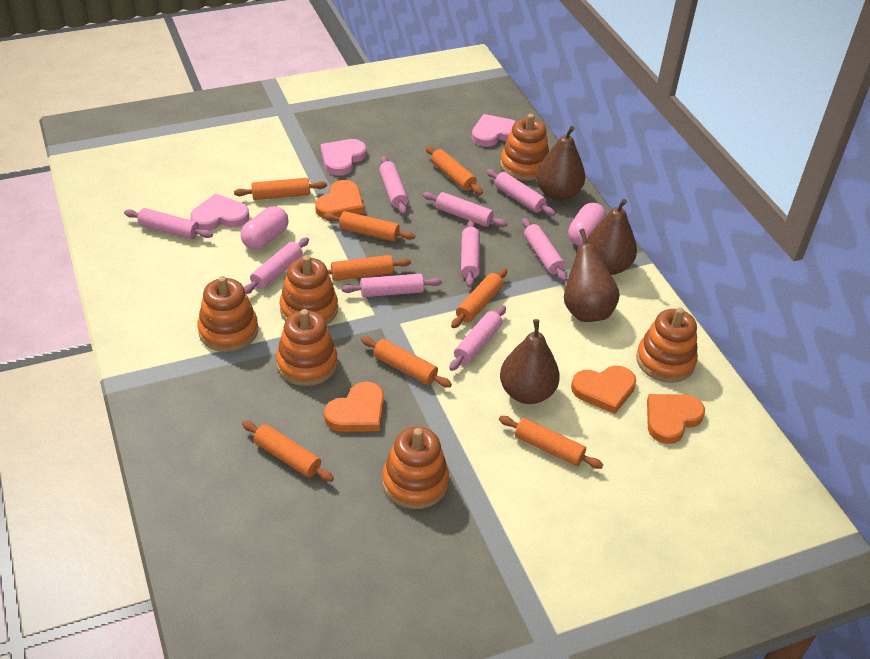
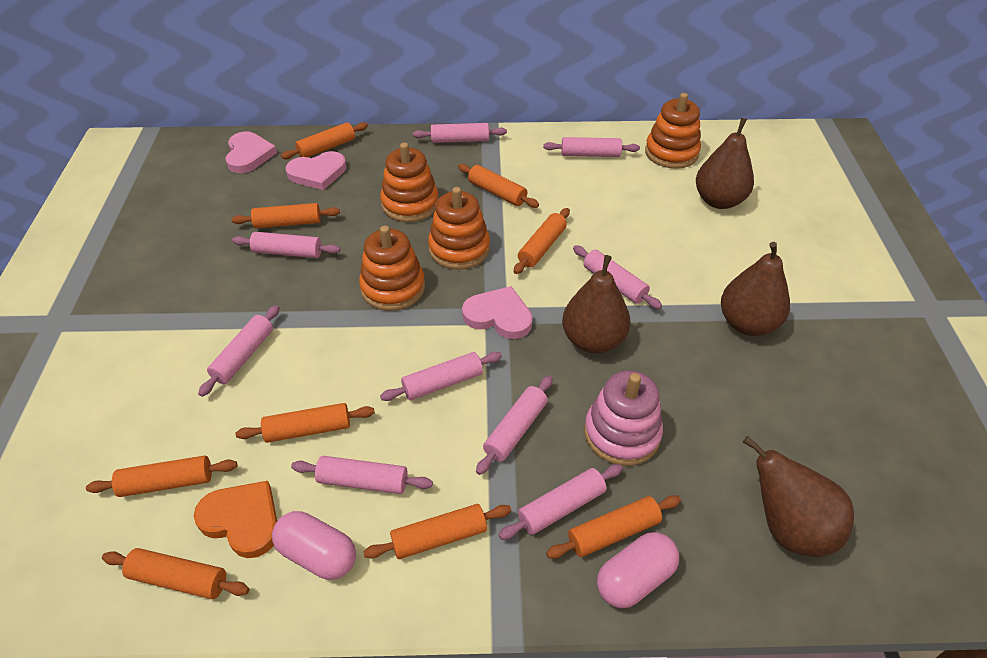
orange heart: [315,180,364,219] [324,382,384,432] [571,366,636,414] [647,394,705,444] = 4 -> [194,481,277,558] = 1
orange rolling pin: [234,178,327,200] [242,421,334,482] [324,211,415,241] [328,255,411,281] [361,337,452,388] [426,146,483,195] [451,268,507,328] [499,416,603,469] = 8 -> [86,455,237,497] [102,548,249,599] [231,203,340,228] [235,403,375,443] [281,122,368,159] [363,504,511,559] [458,164,539,208] [513,208,570,274] [546,495,681,559] = 9
orange stacking toy: [197,276,258,352] [276,309,338,386] [280,255,338,325] [382,427,449,509] [500,114,549,180] [636,307,698,383] = 6 -> [359,226,425,311] [380,143,439,222] [428,187,490,270] [645,93,701,169] = 4
pink stacking toy: none = 0 -> [584,371,663,466] = 1

